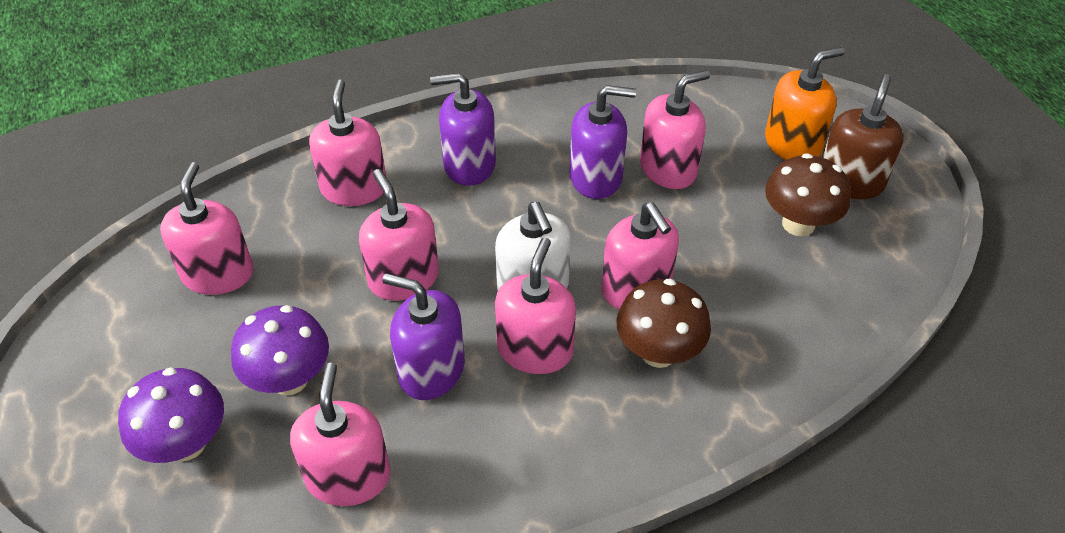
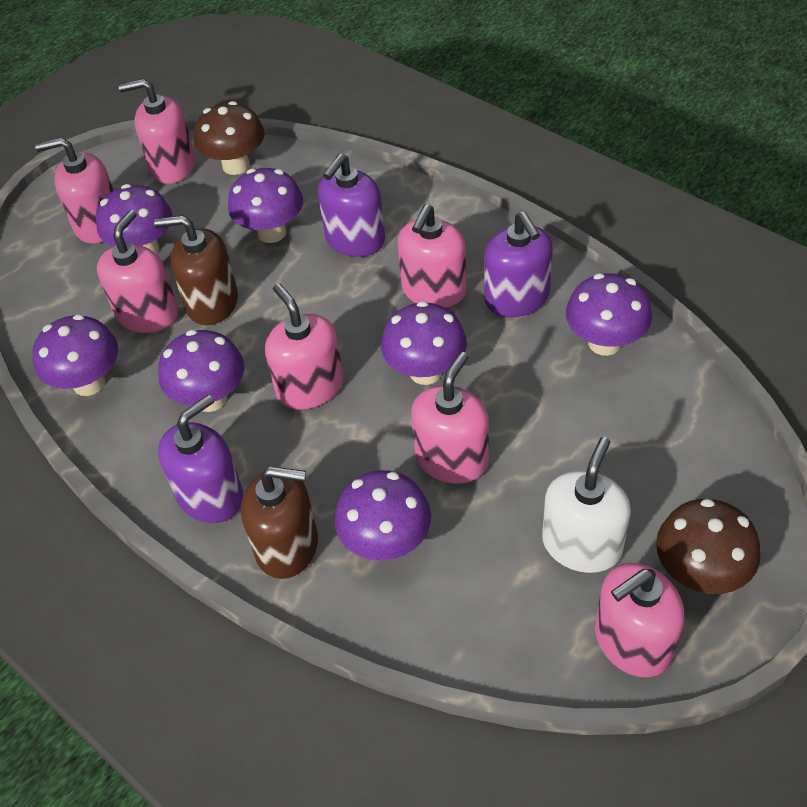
brown soap dispenser: [822,74,904,199] = 1 -> [154,215,238,325] [241,466,318,579] = 2
orange soap dispenser: [765,47,845,160] = 1 -> none = 0
purple mushroom: [118,367,224,463] [231,305,329,396] = 2 -> [33,314,118,396] [96,184,172,254] [158,330,244,412] [228,168,303,243] [334,470,431,561] [381,301,467,385] [566,273,652,356] = 7

